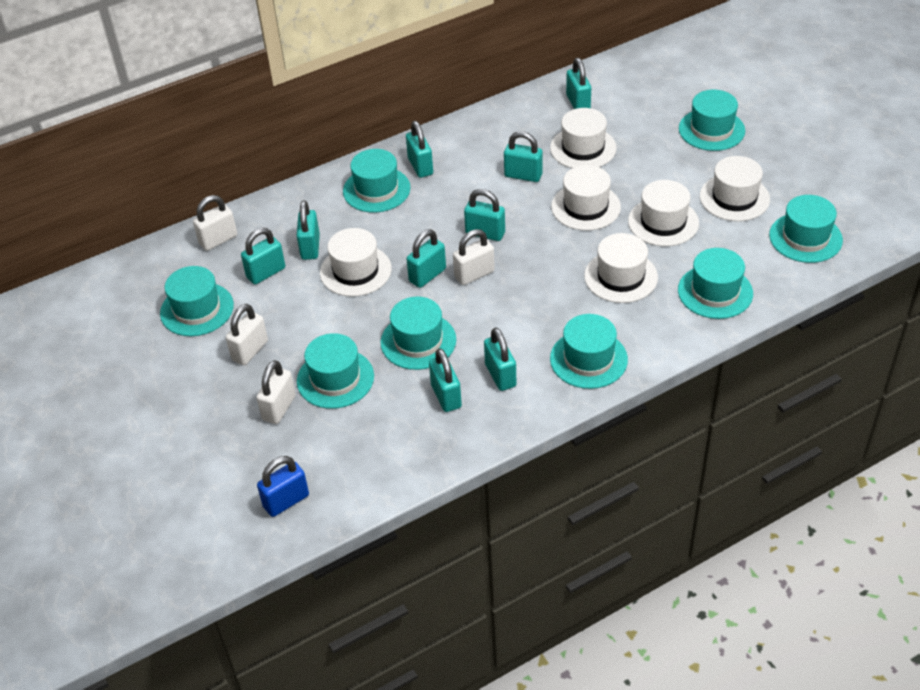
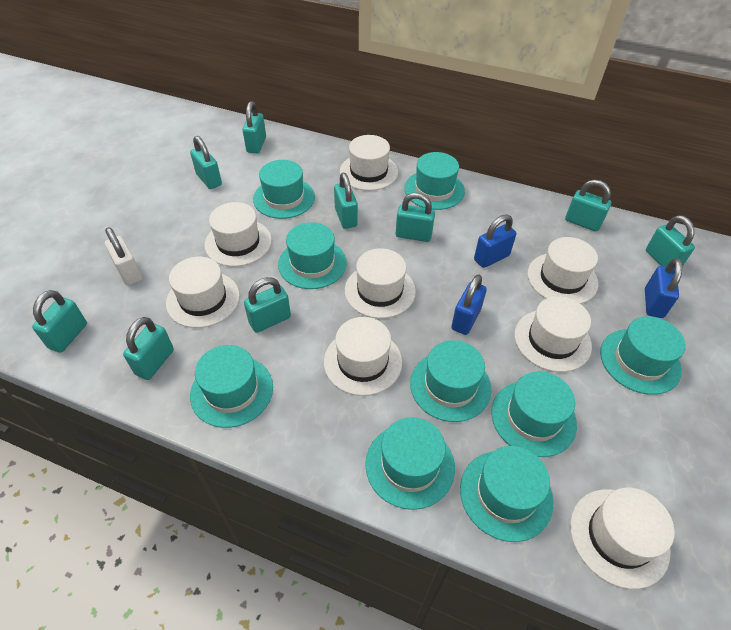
blue padlock: [257,456,309,517] = 1 -> [451,274,487,335] [474,214,516,268] [645,258,683,318] = 3
turquoise hat: [160,266,234,336] [297,333,374,409] [343,149,411,213] [381,297,456,370] [550,314,628,389] [678,248,753,319] [679,90,745,151] [769,195,843,263] = 8 -> [190,345,273,428] [253,160,315,219] [278,222,347,289] [365,417,455,510] [404,152,465,210] [410,340,492,422] [460,446,554,542] [491,371,577,457] [600,316,686,395] = 9
white hat: [320,228,392,297] [550,108,617,168] [551,165,621,231] [584,233,658,303] [628,180,699,246] [700,156,770,221] = 6 -> [166,257,240,328] [204,202,272,267] [324,317,402,396] [340,135,398,191] [345,248,416,318] [514,296,592,372] [527,237,598,304] [570,488,675,589] = 8
white padlock: [193,195,237,251] [226,304,268,365] [256,360,296,424] [453,229,495,285] = 4 -> [105,227,142,286] = 1

